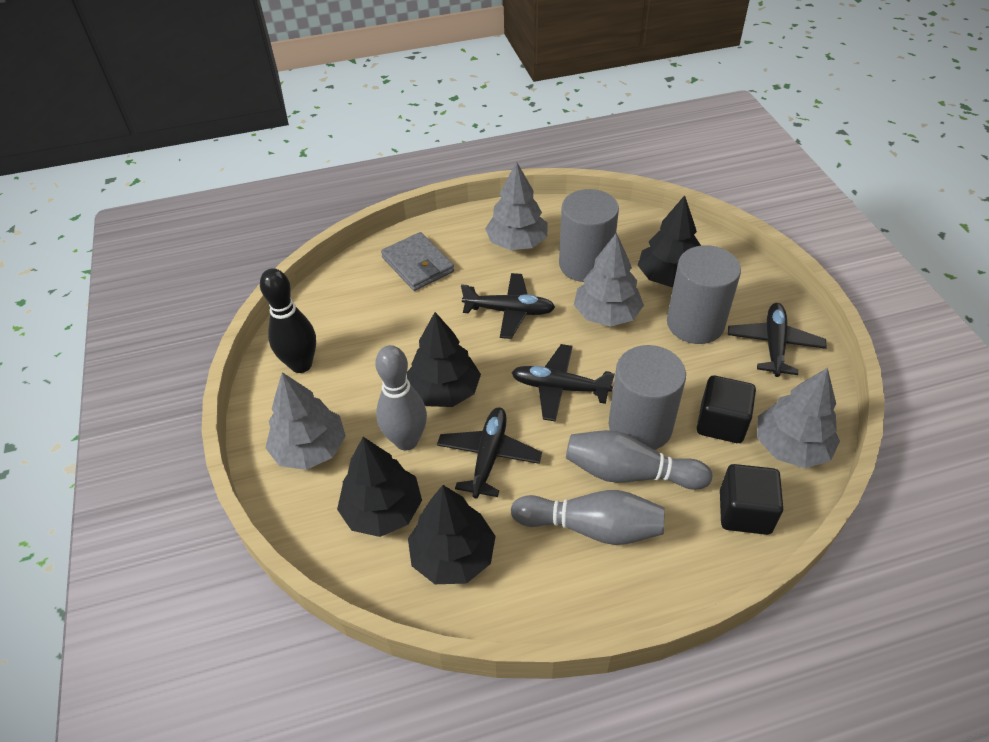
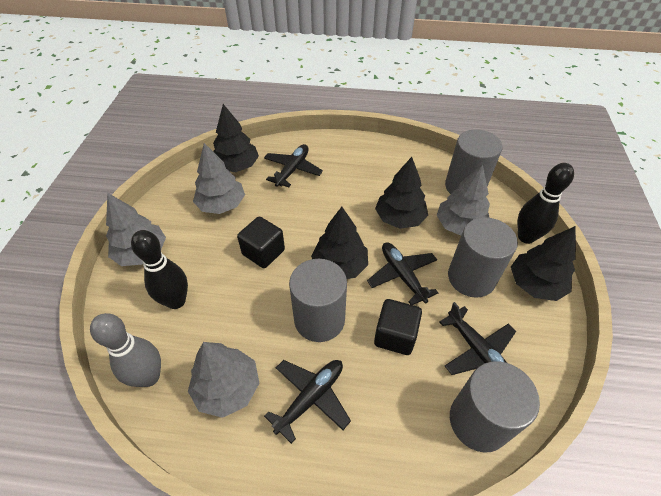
black bowling pin: [260,268,316,373] = 1 -> [131,230,188,309] [517,163,574,244] = 2
grey bowling pin: [375,345,427,451] [511,490,665,545] [566,430,712,490] = 3 -> [90,313,161,387] = 1
grey cylinder: [559,189,619,282] [608,345,686,450] [667,245,741,344] = 3 -> [289,259,347,342] [445,129,502,194] [448,217,518,298] [450,361,540,453] = 4
grey wallet: [381,232,454,291] = 1 -> none = 0

